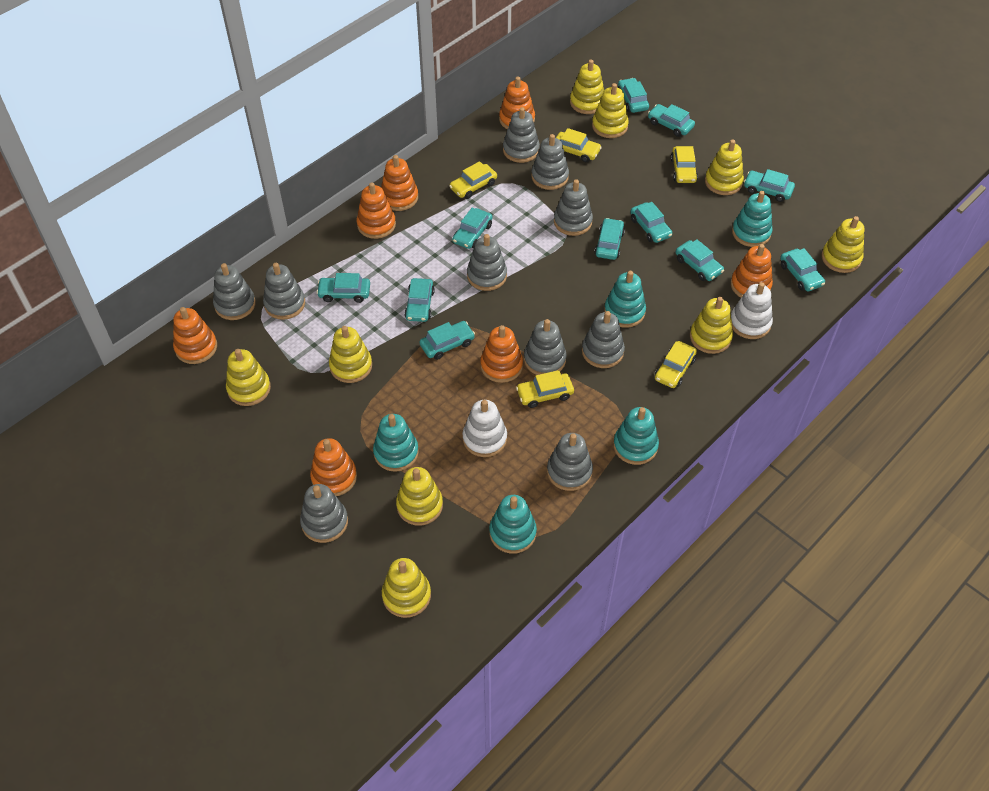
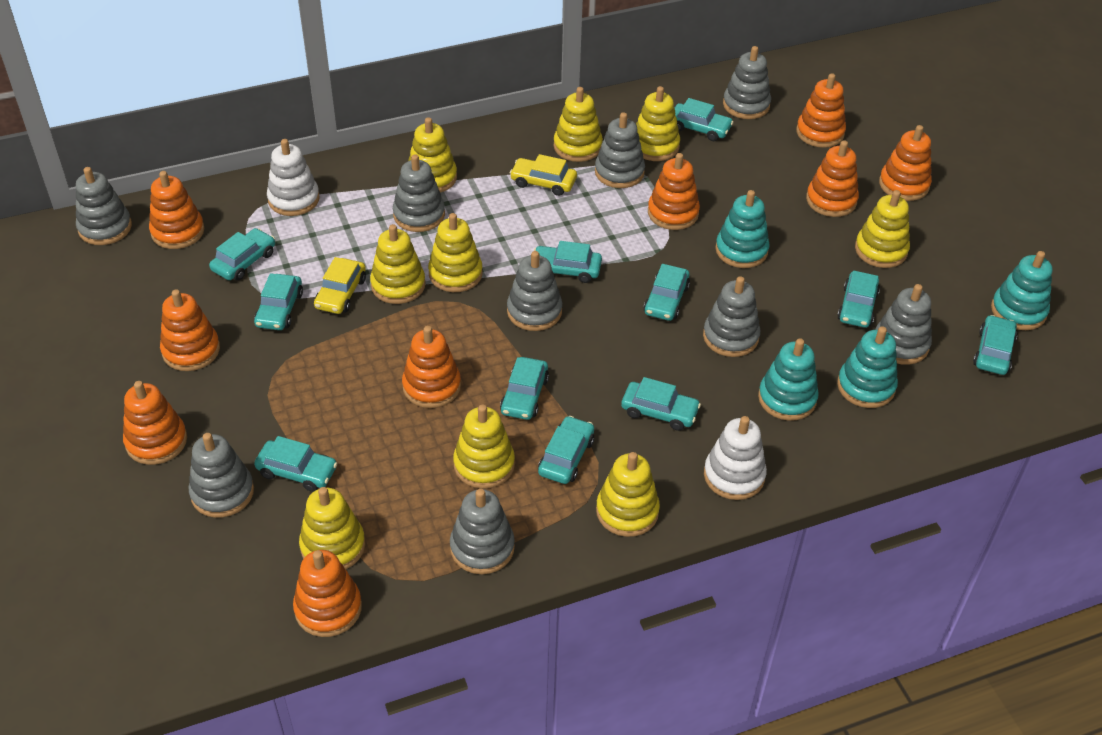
grey stacking toy: [213,263,256,320] [263,263,305,320] [300,484,348,543] [467,234,507,291] [503,107,540,163] [524,319,567,375] [531,134,569,190] [547,433,593,491] [554,179,593,236] [582,311,625,368] = 10 -> [76,167,132,245] [189,433,254,518] [393,154,445,232] [450,489,515,574] [507,251,562,331] [595,112,645,188] [703,276,760,357] [723,46,771,119] [875,284,932,365] = 9
orange stacking toy: [173,307,217,364] [310,438,357,496] [357,182,396,239] [381,155,418,211] [480,325,523,383] [499,76,535,129] [731,244,773,298] = 7 -> [123,381,187,465] [149,171,204,249] [160,289,220,371] [293,550,362,637] [402,326,461,408] [648,153,700,230] [796,73,846,148] [806,141,859,217] [879,125,932,201] = 9
turquoise stacking toy: [373,414,419,472] [489,495,537,554] [604,271,646,328] [613,407,659,465] [732,191,773,247] = 5 -> [715,190,770,268] [758,338,819,421] [837,326,898,408] [991,251,1053,330] = 4
yellow car: [449,161,497,199] [516,370,574,408] [556,128,602,162] [655,341,697,388] [670,146,698,183] = 5 -> [314,257,366,314] [510,154,577,196] = 2

